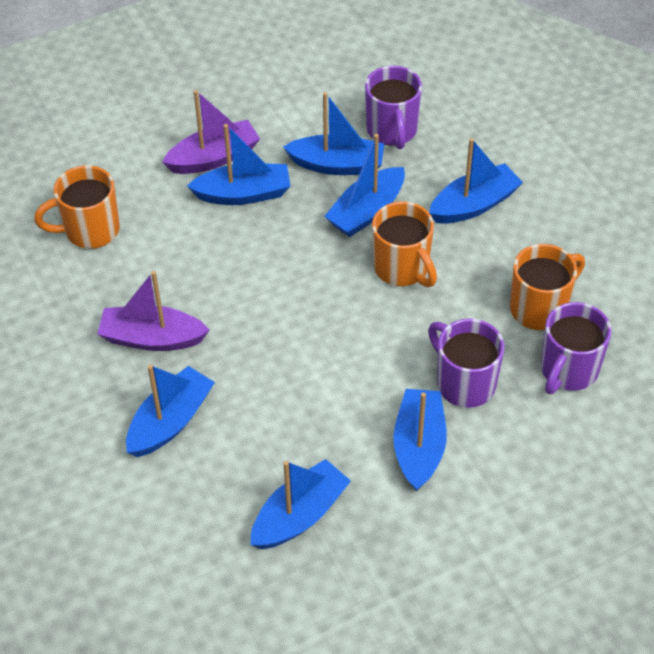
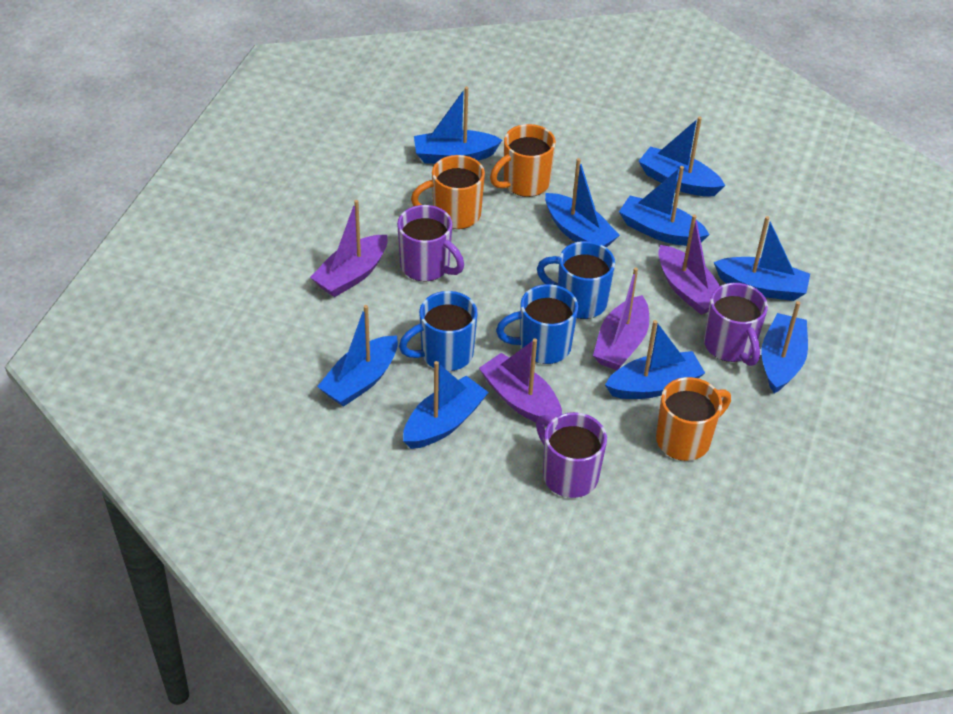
blue boat: [126,365,215,457] [187,124,291,205] [250,459,351,549] [283,92,384,175] [324,134,405,237] [393,389,447,491] [429,138,523,224] = 7 -> [317,305,398,407] [403,361,489,449] [414,87,502,164] [545,158,620,247] [605,320,705,399] [619,166,709,246] [639,117,725,197] [714,216,810,301] [761,301,808,393] = 9
blue mug: none = 0 -> [399,291,478,371] [496,284,578,364] [537,241,615,319] = 3
purple boat: [97,271,210,351] [162,90,260,174] = 2 -> [310,200,388,297] [479,339,562,426] [593,267,649,370] [658,215,720,315] = 4

